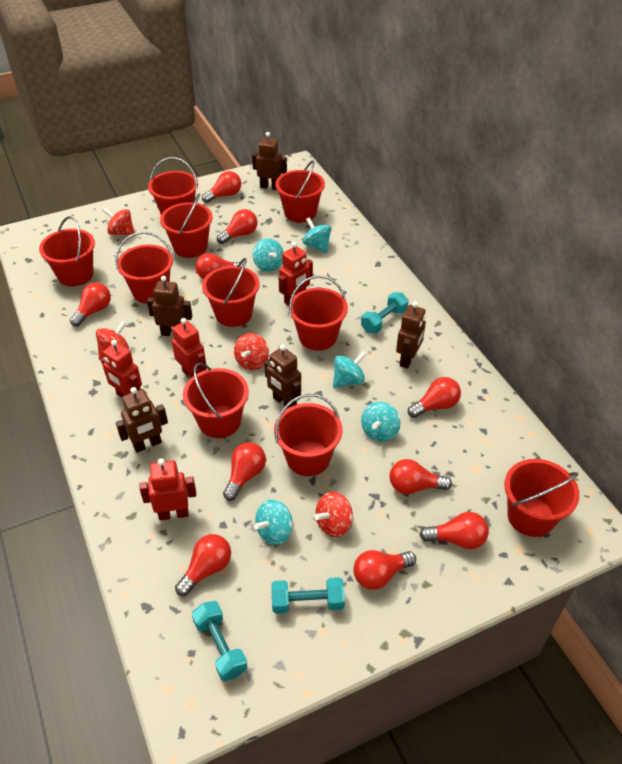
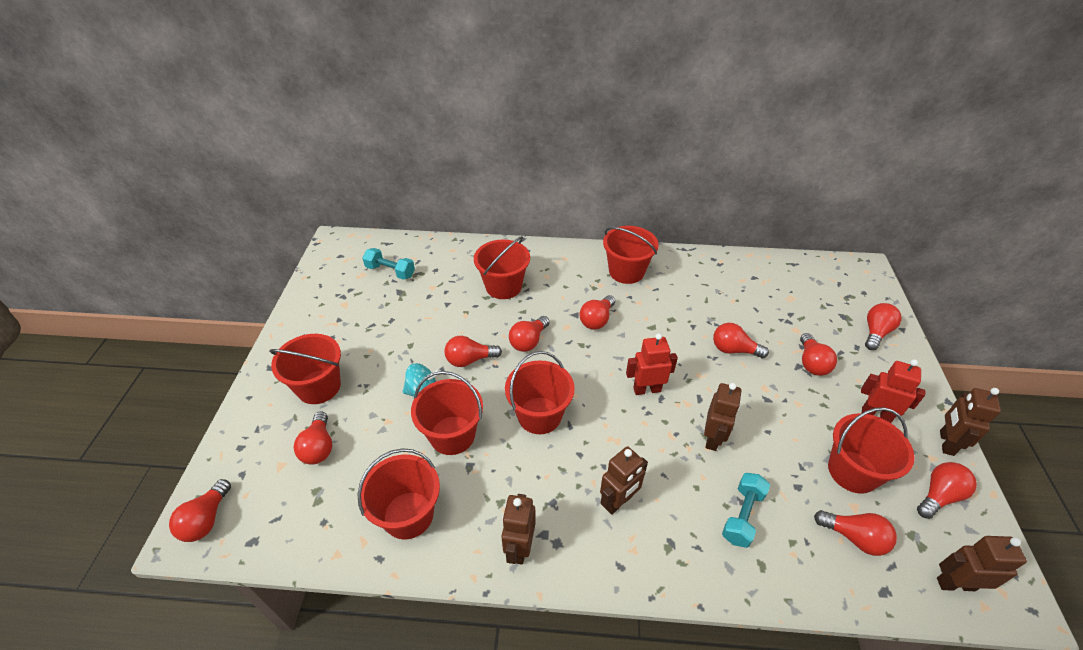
red bucket: [39,216,95,286] [115,232,173,304] [148,157,198,215] [160,194,213,258] [183,363,249,438] [202,258,260,327] [274,394,342,476] [275,160,325,223] [289,276,348,351] [505,459,580,537] = 10 -> [269,334,341,404] [357,448,440,539] [411,371,483,455] [474,236,530,299] [505,351,575,434] [603,226,659,284] [828,407,915,494] = 7
red robot: [101,340,142,398] [139,458,196,520] [172,318,207,378] [278,242,313,306] = 4 -> [626,333,678,395] [861,359,925,423] = 2
red spinning top: [96,321,129,360] [103,208,135,235] [234,333,269,370] [315,492,353,537] = 4 -> none = 0
turquoise dumbbell: [192,601,247,681] [271,577,345,614] [361,292,409,334] = 3 -> [362,248,415,280] [722,473,770,548] = 2
turquoise spinning top: [253,238,284,272] [254,499,293,545] [303,217,331,253] [333,351,367,388] [361,402,401,442] = 5 -> [403,363,441,397] = 1

